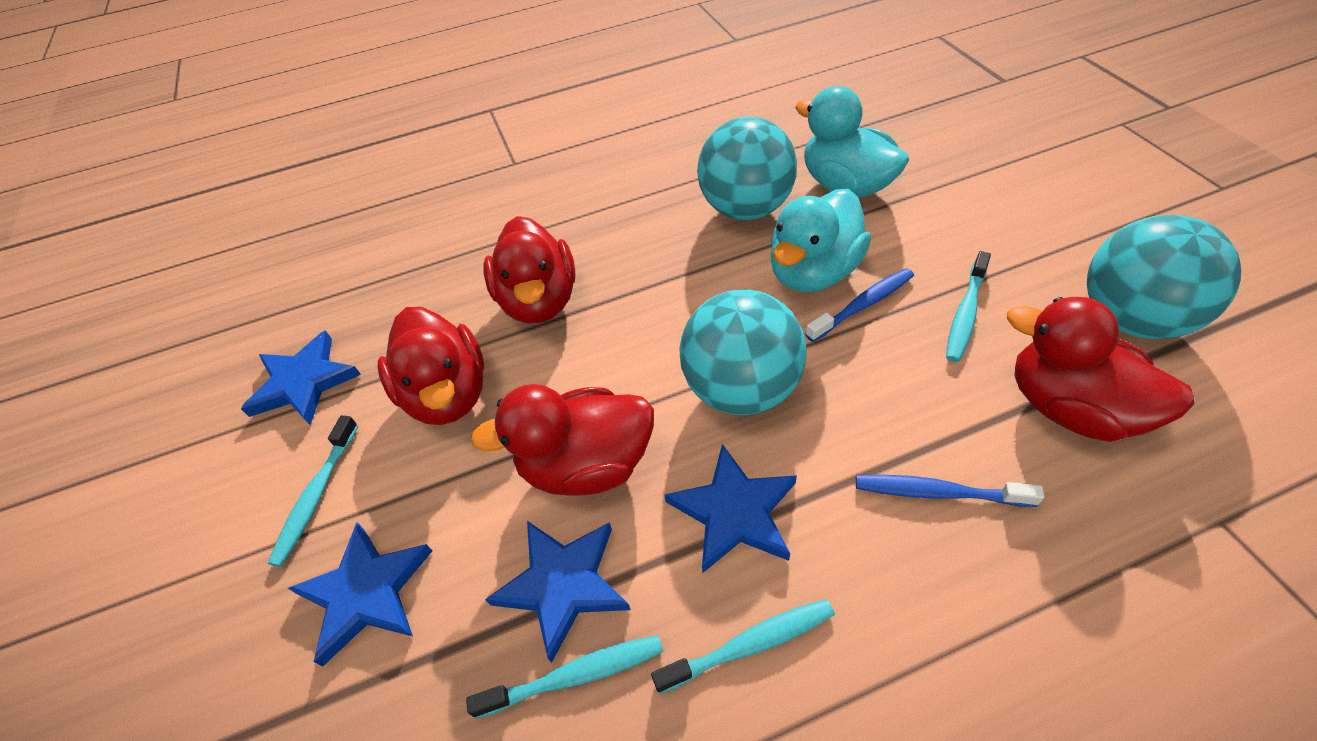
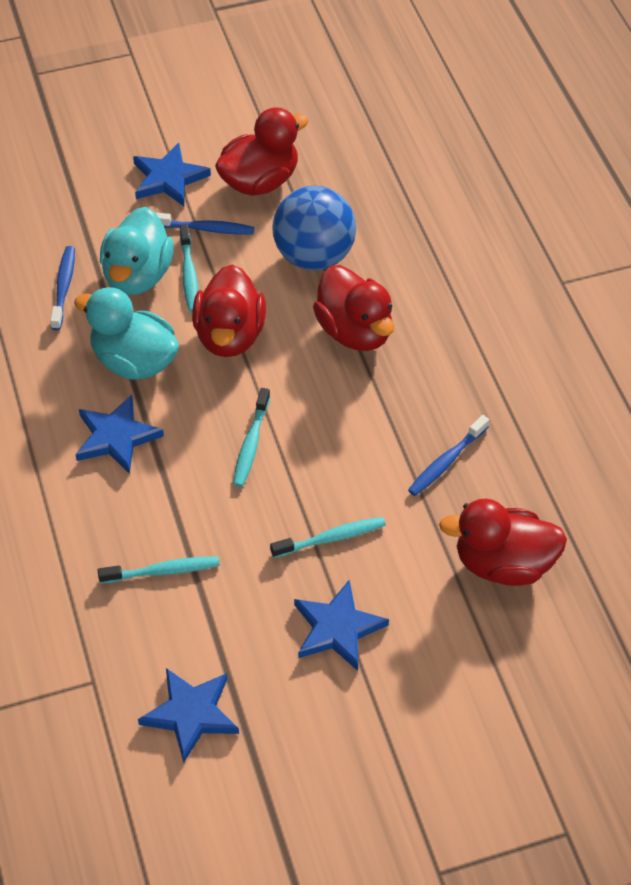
blue ball: none = 0 -> [272,186,356,270] = 1
blue toothbrush: [805,268,914,342] [856,475,1044,507] = 2 -> [50,246,75,330] [156,213,254,234] [408,415,489,496] = 3
turquoise ball: [679,289,806,415] [697,116,797,220] [1087,215,1241,339] = 3 -> none = 0

